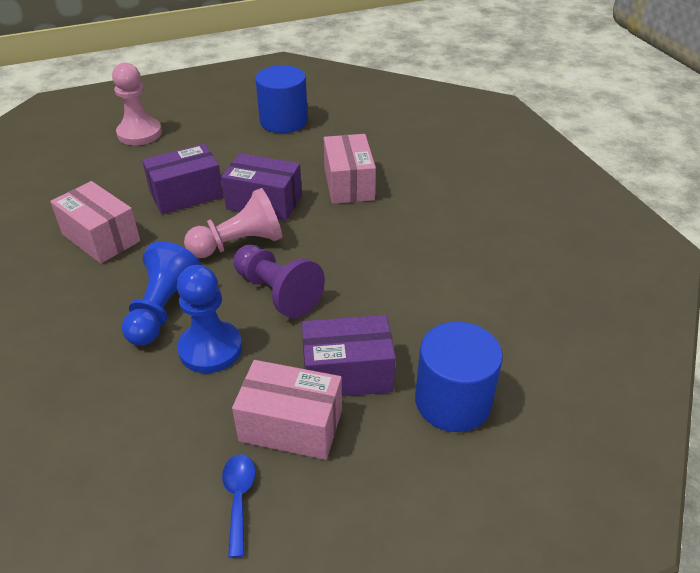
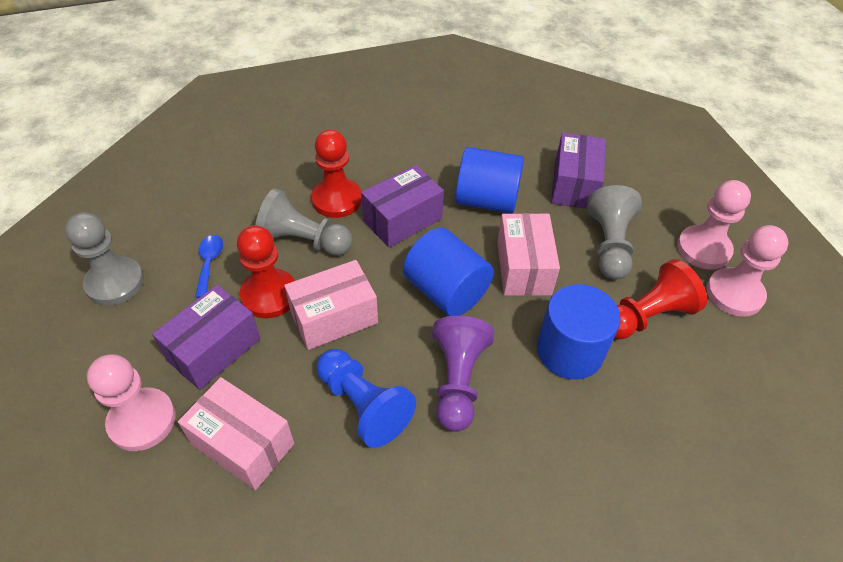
blue cylinder: [255,65,308,133] [415,322,503,432] = 2 -> [403,227,494,316] [456,147,524,214] [537,284,621,380] = 3
blue pawn: [122,241,201,346] [177,265,242,373] = 2 -> [317,349,416,448] = 1
grey pawn: none = 0 -> [65,212,144,305] [255,188,353,256] [587,185,642,280] = 3
pink pawn: [112,63,162,145] [184,188,282,258] = 2 -> [87,354,176,451] [677,180,751,270] [706,225,788,317] = 3
red pawn: none = 0 -> [237,225,295,318] [311,129,362,218] [614,259,707,340] = 3

